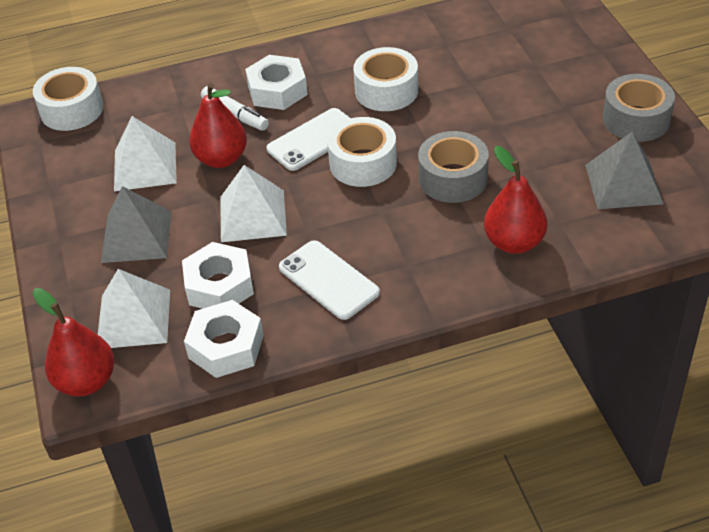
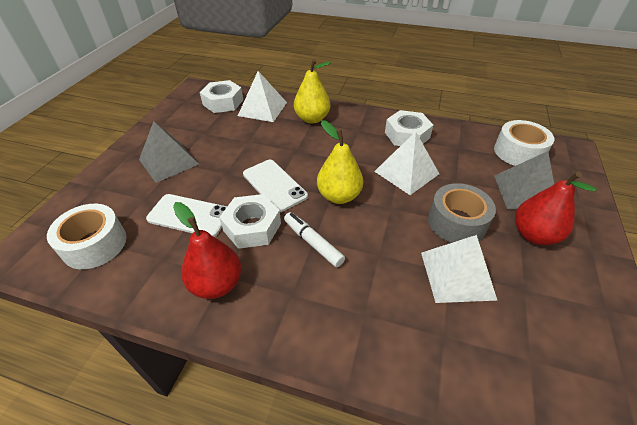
grey tape: [418,131,489,203] [603,74,675,142] = 2 -> [428,183,496,243] = 1
red pear: [33,288,115,397] [189,83,247,168] [484,146,547,254] = 3 -> [173,202,241,299] [515,172,597,245] = 2
white tape: [33,67,103,131] [327,117,397,187] [353,47,418,111] = 3 -> [47,204,126,269] [494,120,555,166] = 2
yellow pear: none = 0 -> [294,59,331,124] [317,120,363,204] = 2

